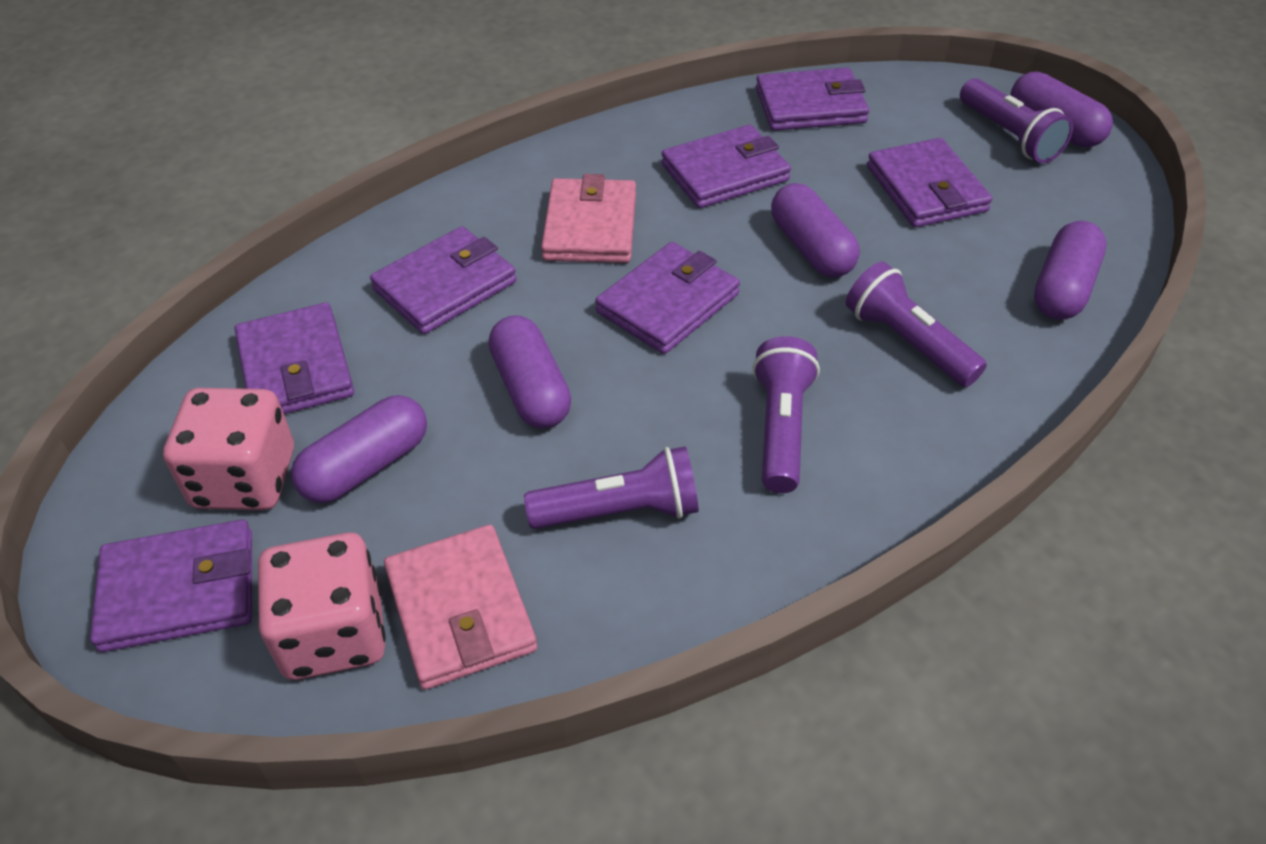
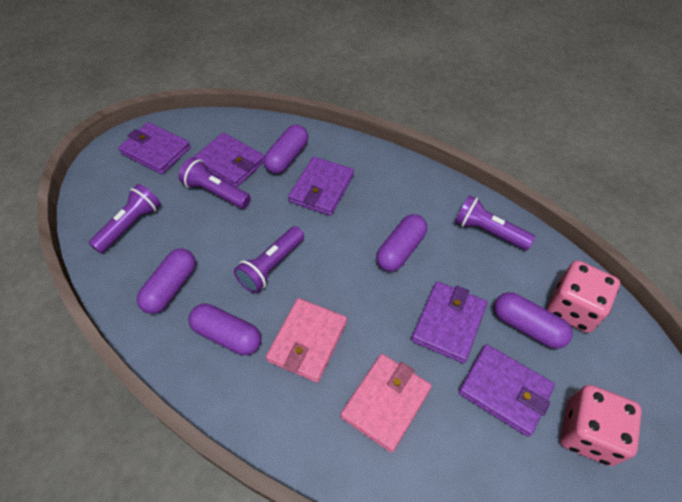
purple wallet: [90,520,252,652] [235,302,354,414] [370,226,516,334] [595,242,740,354] [662,125,791,208] [756,68,869,131] [867,138,992,227] = 7 -> [118,122,191,174] [194,133,265,187] [288,157,354,216] [411,281,487,363] [458,344,555,437] = 5

